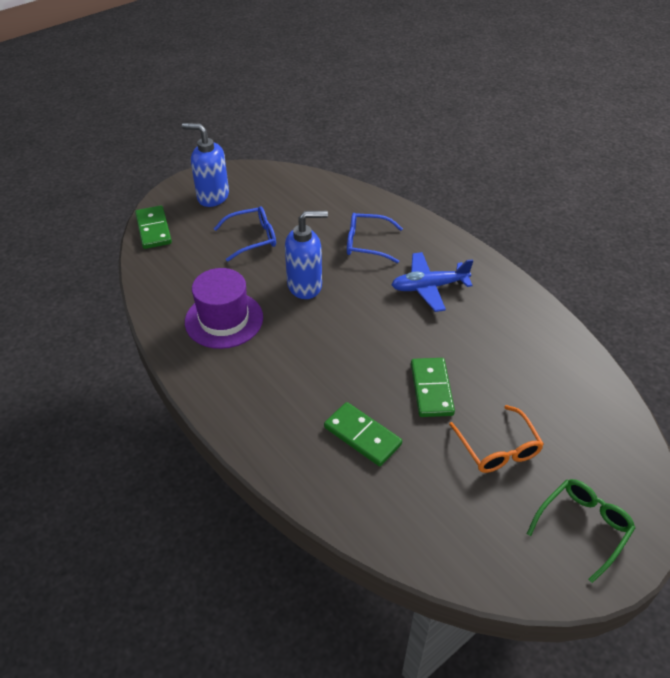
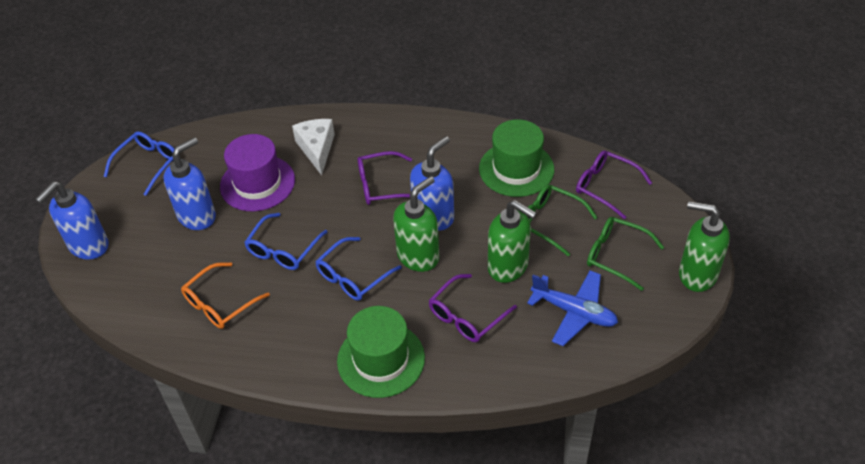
blue glasses: [214,206,276,262] [347,213,403,263] = 2 -> [104,132,174,196] [244,213,327,270] [315,237,401,301] = 3
blue soap dispenser: [182,123,229,207] [285,211,328,299] = 2 -> [35,181,109,260] [164,137,216,230] [410,136,454,231] = 3
green domino: [135,206,172,249] [324,402,402,466] [411,358,455,417] = 3 -> none = 0
green glasses: [527,479,635,583] = 1 -> [526,184,598,256] [587,217,664,291] = 2
green hat: none = 0 -> [337,306,425,398] [479,119,554,197] = 2
green soap dispenser: none = 0 -> [393,176,439,272] [488,200,537,283] [679,201,730,292] = 3
purple glasses: none = 0 -> [358,151,412,205] [429,274,517,342] [576,150,652,219] = 3
white cheese: none = 0 -> [292,119,335,175] = 1

